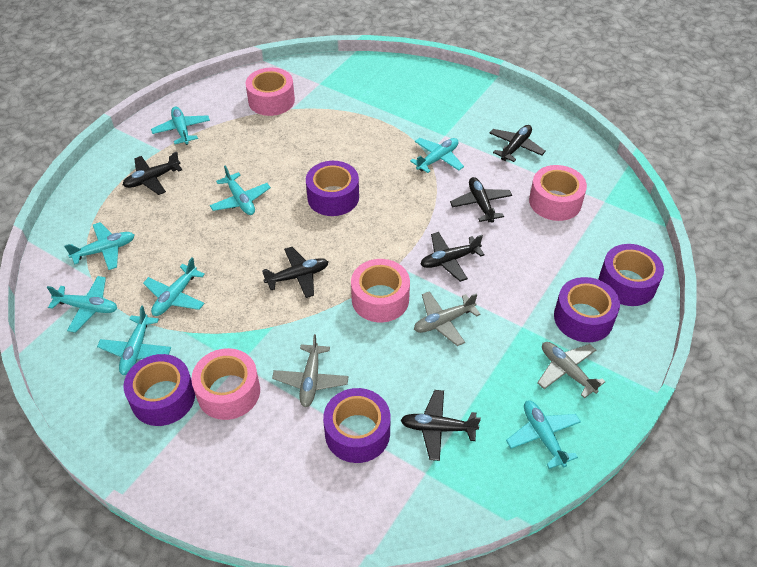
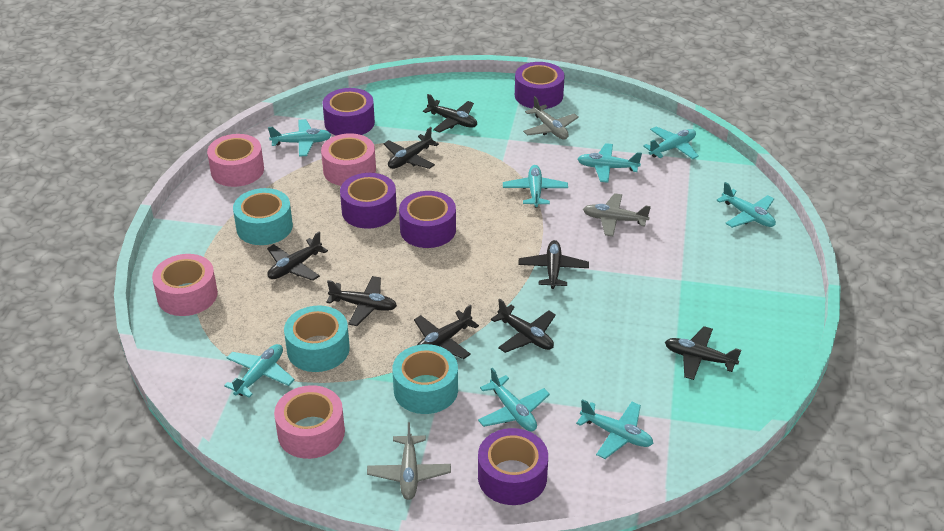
black plane: [123,151,182,195] [262,247,328,298] [401,390,481,461] [420,232,485,282] [450,177,512,223] [490,125,546,162] = 6 -> [267,232,328,281] [326,276,397,326] [384,127,439,169] [414,305,479,359] [423,94,477,133] [491,299,556,353] [518,240,589,289] [665,326,741,380] = 8
turquoise tape: none = 0 -> [233,188,293,245] [284,305,350,372] [392,344,458,414] = 3

